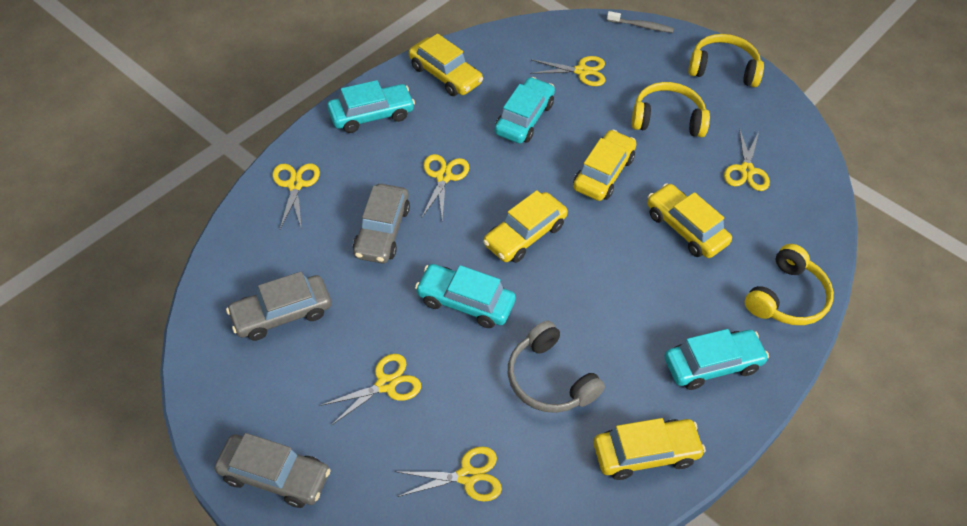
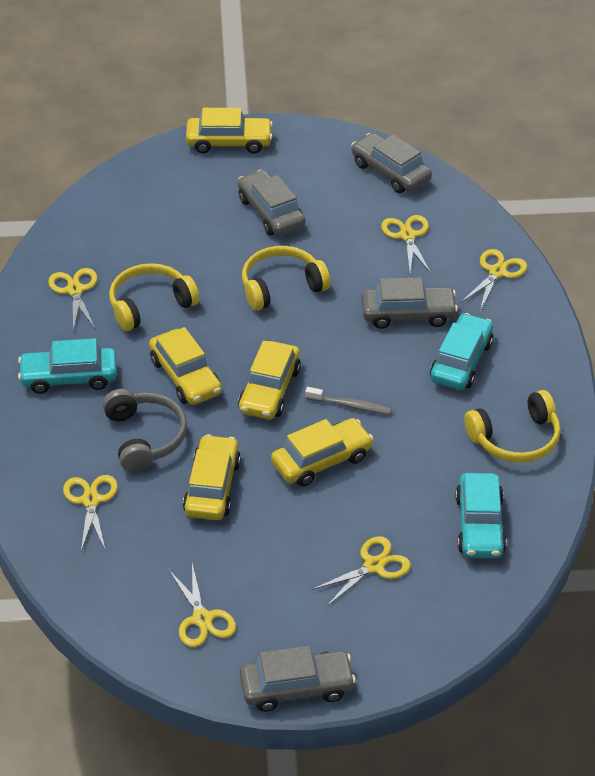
grey car: [214,433,331,508] [226,272,331,341] [353,184,410,263] = 3 -> [238,170,305,236] [240,646,356,712] [351,133,432,193] [361,277,458,329] = 4
turquoise car: [327,80,415,133] [415,264,516,328] [494,77,555,144] [664,329,769,390] = 4 -> [18,338,117,394] [430,313,494,390] [455,473,507,558] = 3

